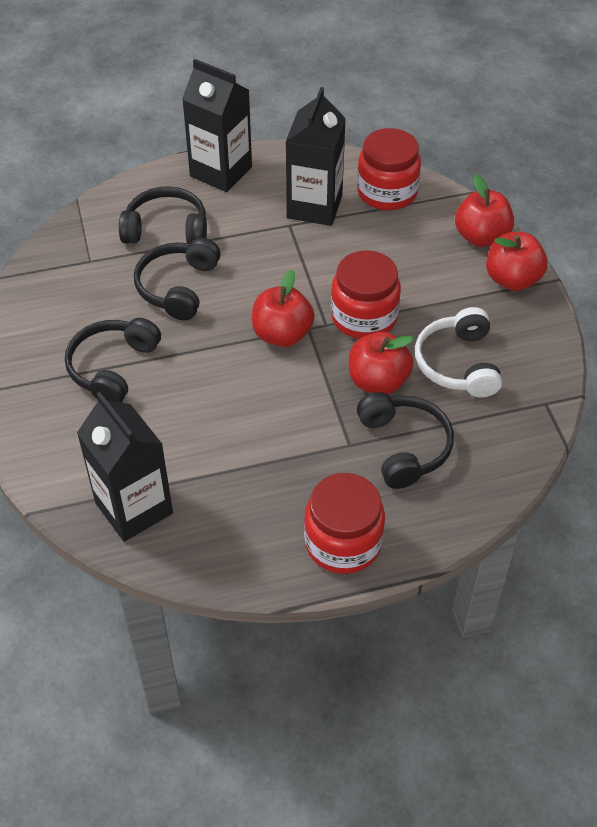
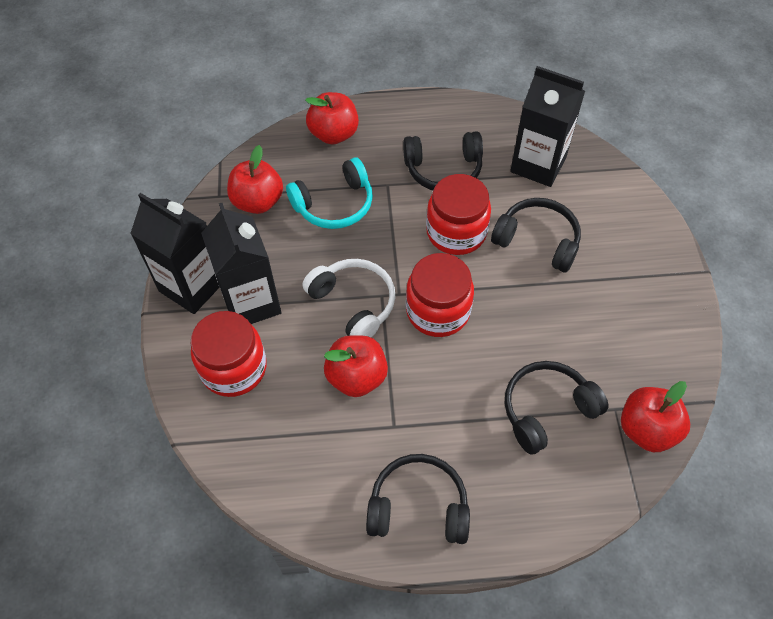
turquoise headphones: none = 0 -> [286,157,373,229] = 1

